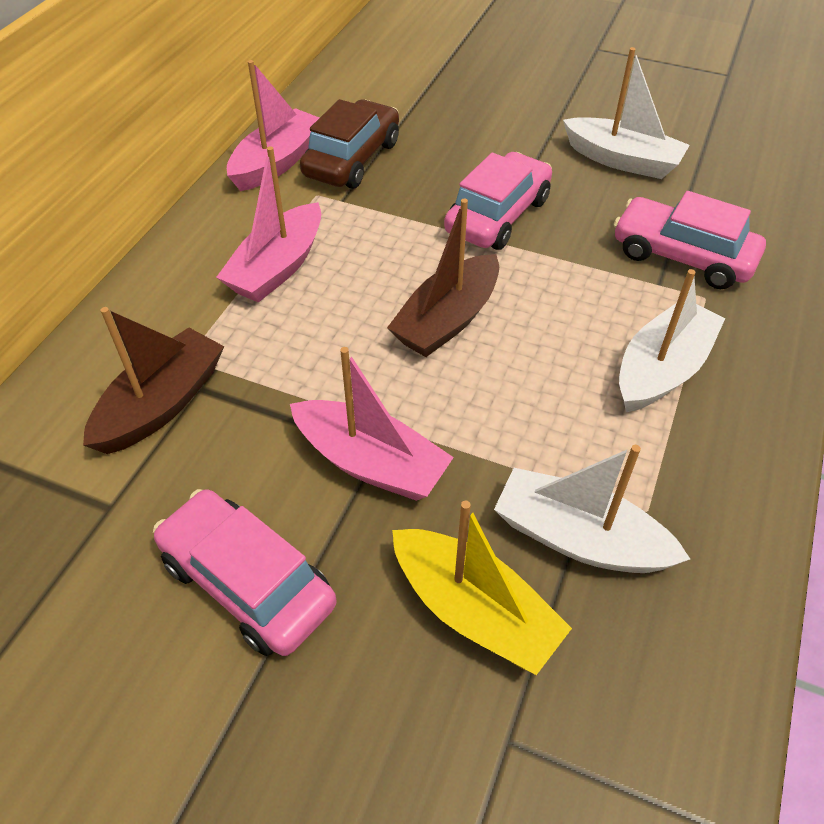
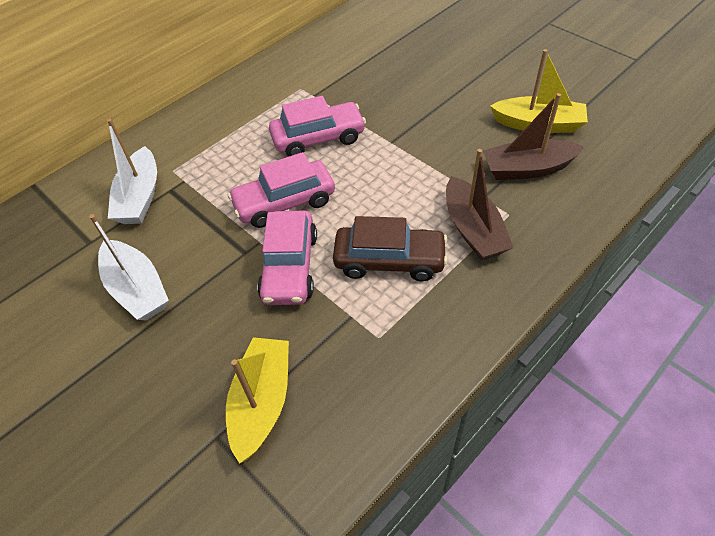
pink boat: [216,146,321,303] [227,60,319,191] [290,347,454,501] = 3 -> none = 0
white boat: [494,445,690,573] [563,47,690,179] [619,269,725,412] = 3 -> [89,214,169,320] [107,119,157,224] = 2
yellow boat: [392,501,572,675] = 1 -> [226,337,289,464] [490,49,588,133] = 2

